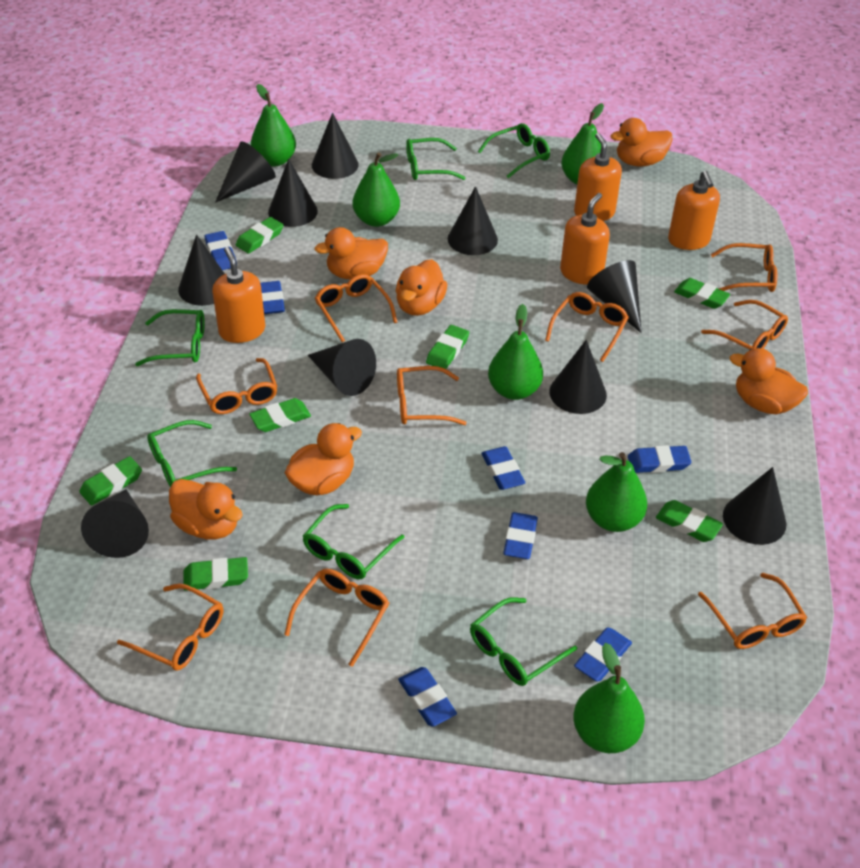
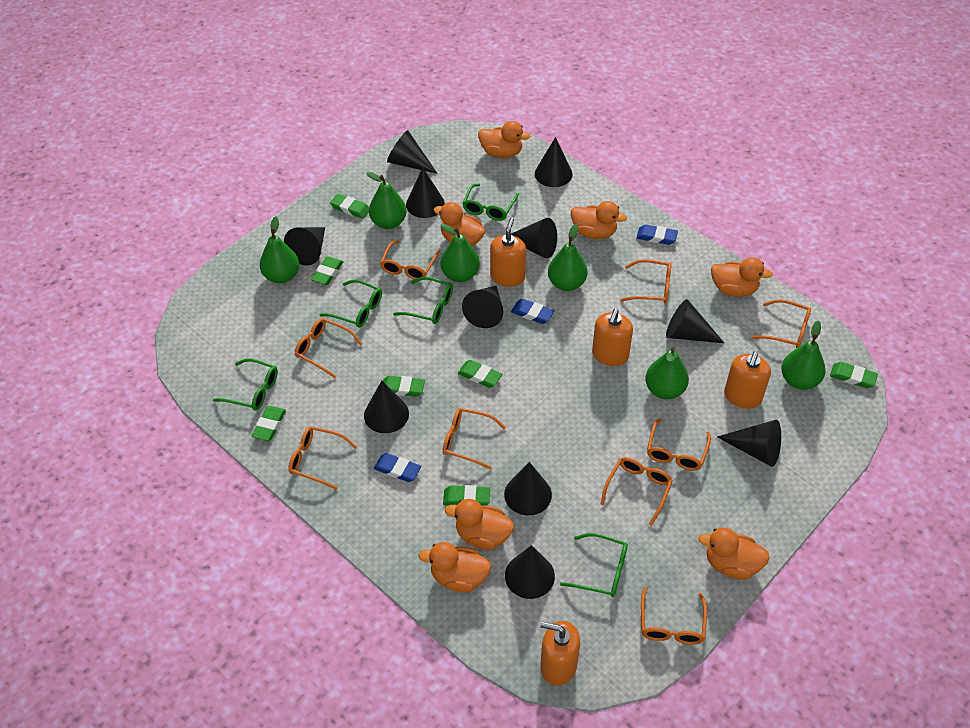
black cone: [81,489,149,558] [178,234,225,306] [215,141,276,203] [268,159,318,227] [308,339,376,396] [312,113,359,179] [448,186,498,255] [549,340,607,414] [587,260,642,333] [723,467,786,545] = 10 -> [284,227,325,265] [364,381,409,433] [387,130,438,174] [406,168,445,218] [462,286,503,328] [504,462,552,515] [505,545,555,599] [511,218,557,259] [535,137,573,187] [666,299,725,344] [717,420,781,467] = 11
blue eraser: [205,231,237,270] [260,281,285,314] [398,667,457,727] [482,446,525,490] [503,512,538,559] [574,627,632,681] [628,445,691,473] = 7 -> [374,453,421,482] [511,299,554,324] [636,224,678,245] = 3
green glasses: [135,309,205,366] [147,420,237,487] [303,504,405,579] [406,138,465,180] [470,597,577,686] [478,123,550,178] = 6 -> [213,358,278,411] [319,279,382,328] [393,277,453,324] [463,184,519,221] [560,533,628,597] = 5
orange duck: [169,479,242,540] [285,423,362,495] [314,227,388,279] [396,259,447,316] [610,118,673,167] [730,348,808,415] = 6 -> [419,542,491,592] [434,202,485,246] [445,499,514,550] [478,121,531,158] [571,201,627,239] [698,528,770,579] [711,257,773,297] = 7

